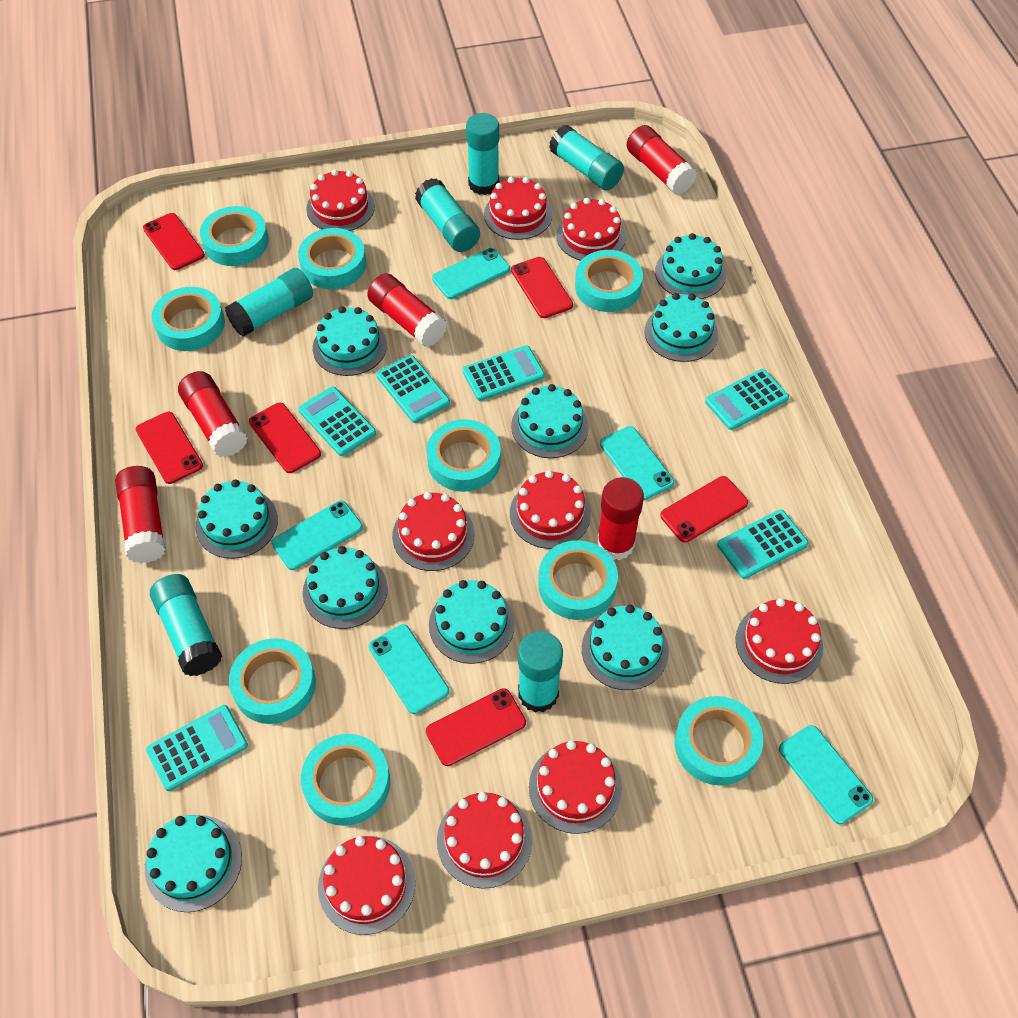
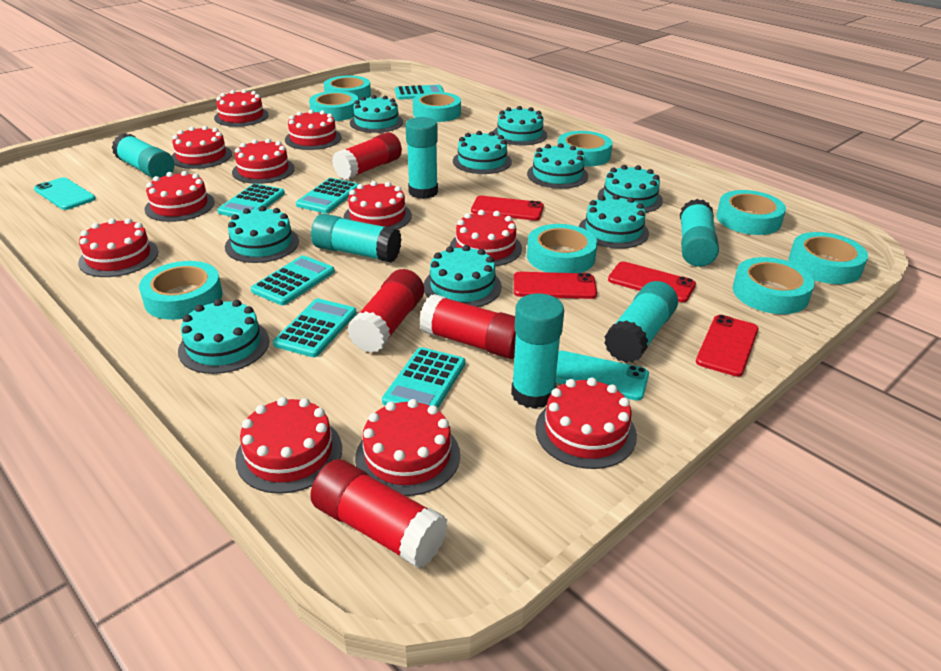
red cake: [306,169,375,231] [318,836,415,935] [392,492,474,571] [437,792,532,889] [484,177,552,240] [510,470,591,549] [529,740,622,834] [556,198,626,261] [735,598,823,684] = 9 -> [78,218,159,277] [144,171,215,222] [172,126,232,169] [214,89,269,127] [232,139,295,184] [235,397,342,494] [285,110,342,150] [344,181,412,229] [355,399,460,496] [450,210,522,266] [535,378,637,469] = 11
red glue stick: [115,466,166,563] [178,371,248,457] [367,273,447,347] [597,477,644,560] [627,125,697,195] = 5 -> [310,459,448,568] [332,132,402,180] [347,269,424,353] [419,294,516,359] = 4
red phone: [136,412,203,484] [143,213,205,270] [249,403,321,473] [426,688,526,766] [511,257,573,318] [660,476,748,543] = 6 -> [471,196,544,220] [514,272,597,299] [608,261,696,302] [696,315,759,377] = 4
turquoise phone: [271,501,363,570] [369,624,449,714] [432,248,510,299] [600,426,674,500] [779,725,873,824] = 5 -> [34,177,96,210] [555,351,649,401] = 2

